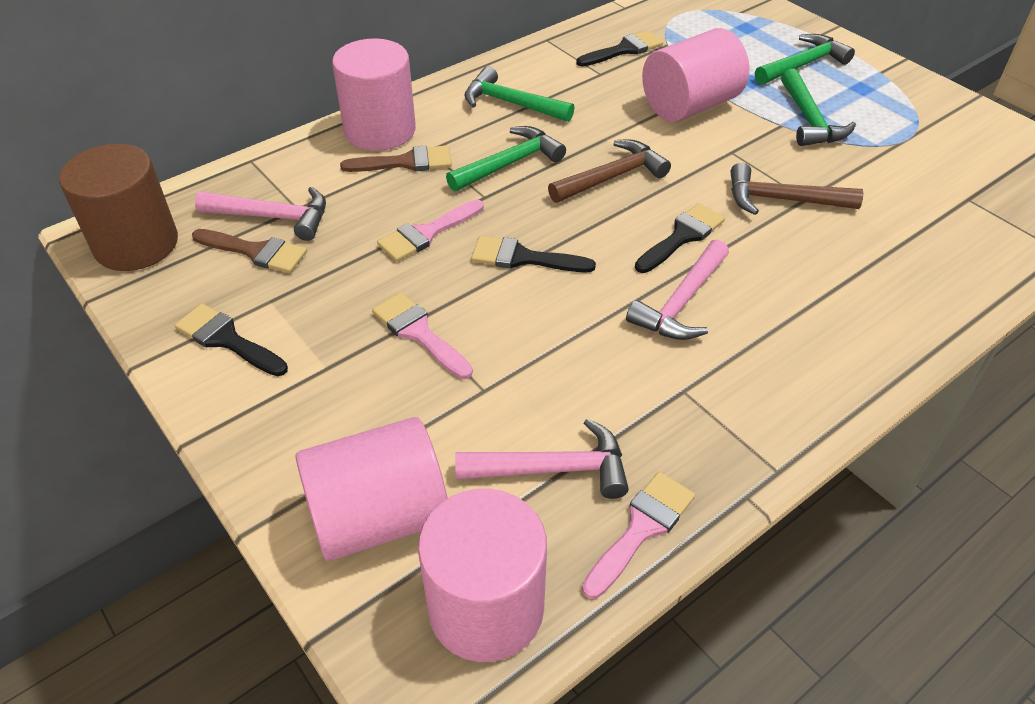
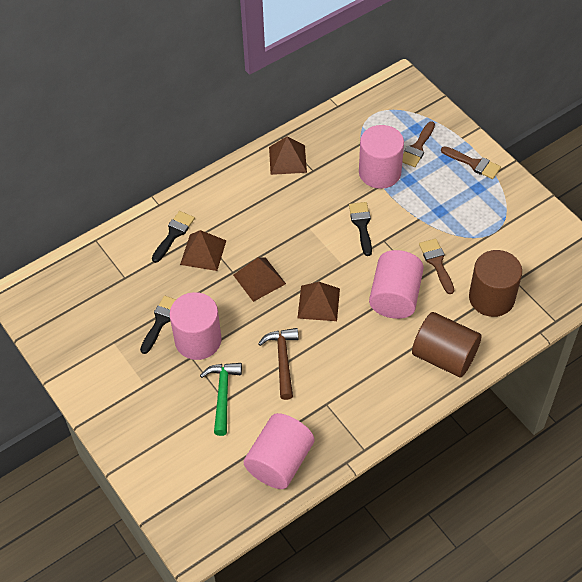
black brush: [175,303,288,376] [471,236,596,272] [576,30,663,67] [635,203,725,273] = 4 -> [140,296,176,354] [152,211,195,263] [349,202,372,256] = 3
brown brush: [192,229,307,273] [340,146,452,172] = 2 -> [402,121,435,167] [419,239,454,294] [441,146,501,179] = 3
brown cylinder: [59,144,178,271] = 1 -> [412,312,482,377] [469,250,522,317] = 2
brown hammer: [548,140,671,203] [730,163,863,215] = 2 -> [258,328,299,400] = 1
brown pyramid: none = 0 -> [180,230,226,271] [233,257,286,302] [269,136,307,175] [298,282,340,321] = 4
green hammer: [446,126,566,192] [464,66,574,122] [755,34,855,85] [781,69,856,146] = 4 -> [200,363,242,436] = 1
pink brush: [372,292,473,379] [377,200,484,262] [582,472,695,599] = 3 -> none = 0
pink hammer: [195,187,326,241] [455,418,629,499] [626,239,729,340] = 3 -> none = 0

